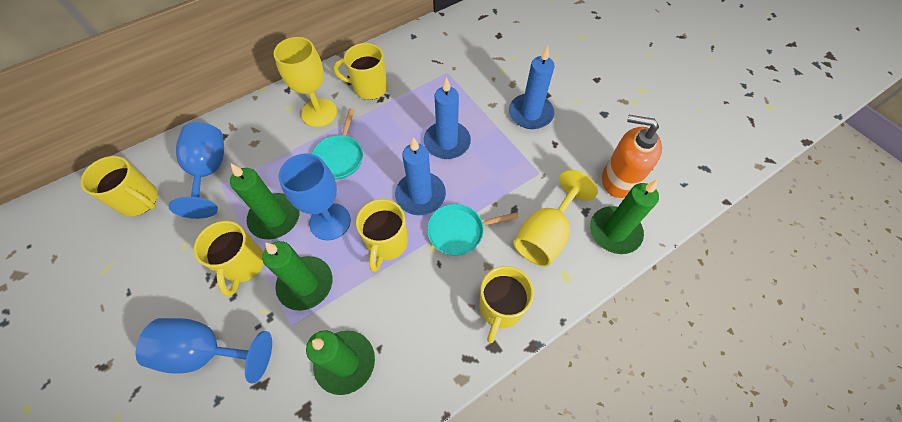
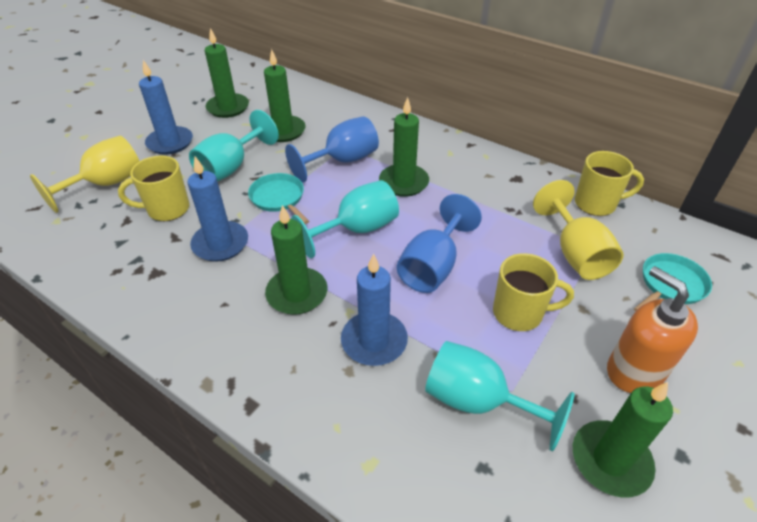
blue goblet: [135,318,272,383] [168,122,224,219] [278,153,351,241] = 3 -> [285,116,379,183] [397,194,482,293] = 2
green candle: [230,164,300,239] [262,241,332,311] [306,330,375,395] [590,179,659,254] = 4 -> [205,28,249,118] [264,49,306,142] [265,205,327,315] [379,97,429,197] [573,382,673,497] = 5
turquoise goblet: none = 0 -> [189,110,279,182] [291,180,399,258] [425,341,575,451] = 3
yellow mug: [80,156,158,216] [194,221,264,296] [333,43,387,100] [356,199,408,272] [479,266,534,343] = 5 -> [118,156,190,221] [493,253,574,331] [575,151,644,216] = 3

